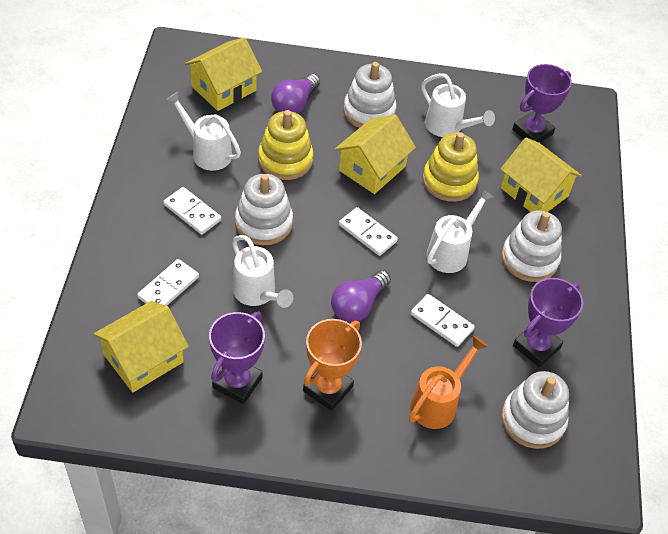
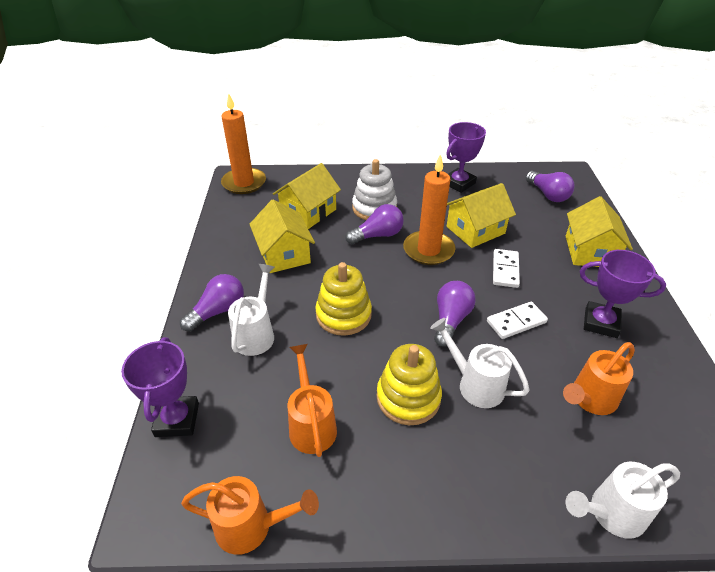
orange candle: none = 0 -> [221,93,266,194] [403,154,455,265] = 2
orange trophy: [303,319,362,411] = 1 -> none = 0
orange watering can: [409,335,488,429] = 1 -> [181,476,319,555] [288,344,337,457] [563,342,635,415] = 3
purple light bulb: [271,74,320,114] [331,270,391,322] = 2 -> [180,274,244,332] [345,204,404,244] [434,281,476,347] [526,171,575,202] = 4
white domino: [137,259,199,306] [163,187,221,235] [339,207,398,256] [411,294,475,347] = 4 -> [487,302,548,339] [493,249,520,288] = 2
white stacking toy: [235,174,293,245] [343,62,397,128] [501,210,562,282] [501,371,569,449] = 4 -> [352,159,397,220] = 1
white watering can: [165,92,241,171] [232,235,293,308] [421,73,495,137] [426,188,494,273] = 4 -> [228,264,275,356] [430,318,530,408] [566,462,680,539] = 3

